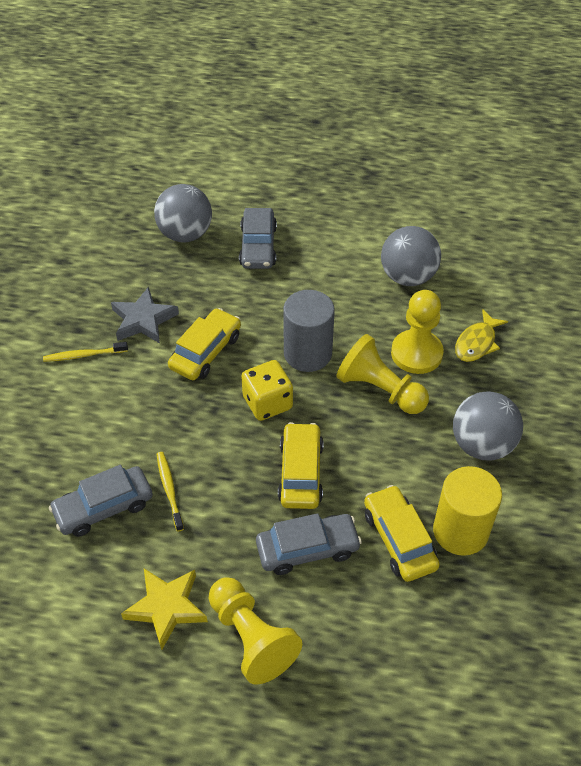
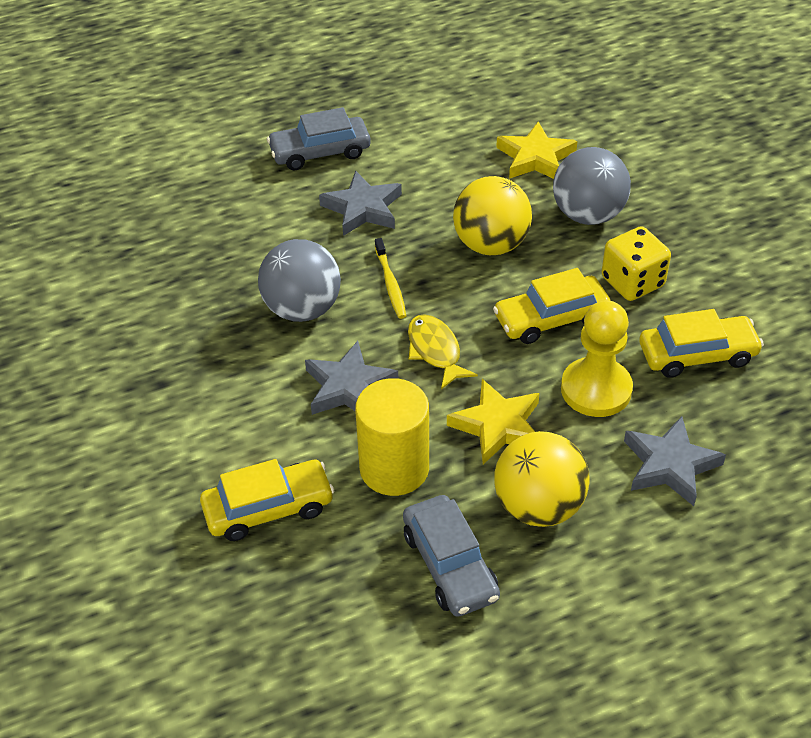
grey ball: [154,184,212,242] [381,226,441,286] [453,391,523,460] = 3 -> [258,239,341,322] [553,147,631,225] = 2
grey car: [49,465,153,537] [239,208,277,269] [256,513,362,575] = 3 -> [267,107,371,170] [403,495,500,617] = 2
grey cylinder: [283,290,335,372] = 1 -> none = 0
grey star: [111,287,179,344] = 1 -> [305,341,398,415] [319,170,402,236] [624,416,726,506] = 3
yellow ball: none = 0 -> [453,176,532,255] [494,431,590,527] = 2
yellow pawn: [209,577,302,685] [336,334,429,414] [391,290,444,374] = 3 -> [561,300,633,417] = 1
yellow star: [121,569,208,650] = 1 -> [447,379,539,464] [496,122,577,179] = 2
yellow toothbrush: [43,342,128,362] [157,452,184,532] = 2 -> [375,238,406,319] = 1

